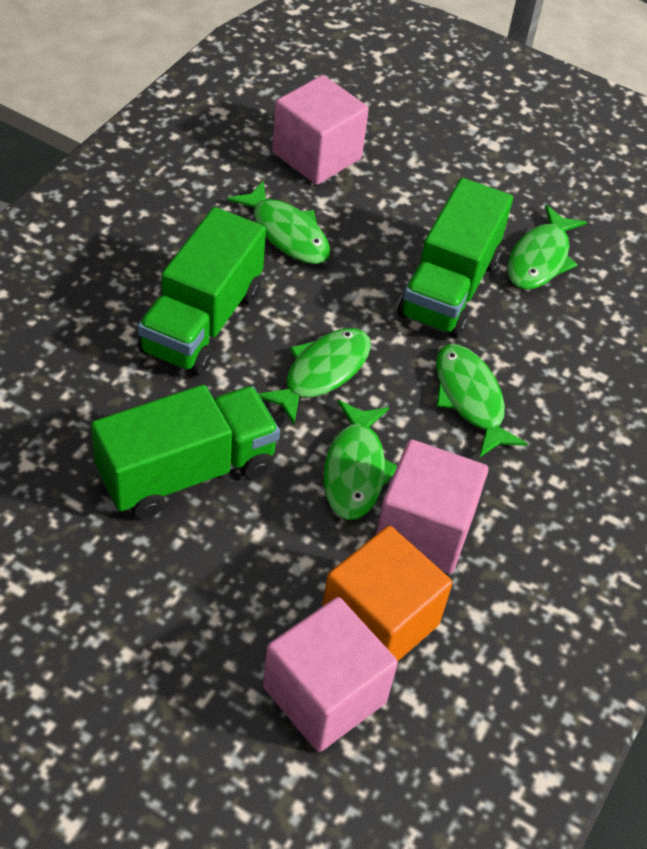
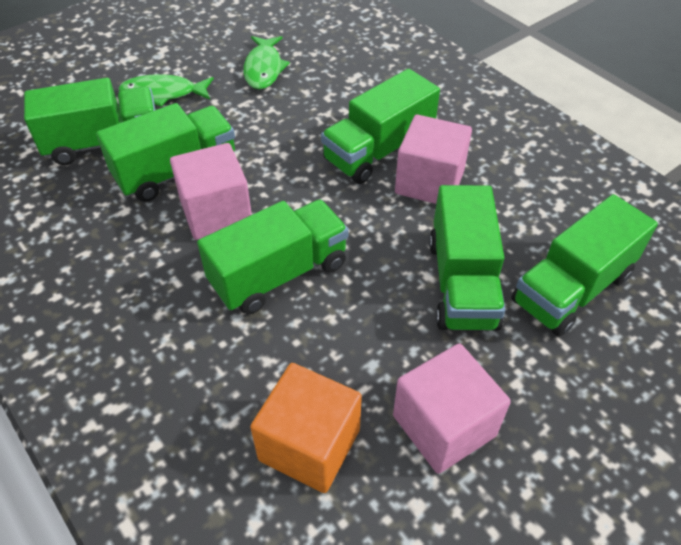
green fish: [227,180,330,264] [258,328,371,424] [323,400,397,520] [436,344,527,457] [507,205,587,290] = 5 -> [119,74,214,107] [243,36,290,90] = 2
green truck: [91,385,280,519] [138,207,266,375] [397,178,513,338] = 3 -> [24,78,156,165] [96,103,235,202] [197,200,349,314] [321,69,440,184] [429,185,505,331] [511,194,658,337] = 6

